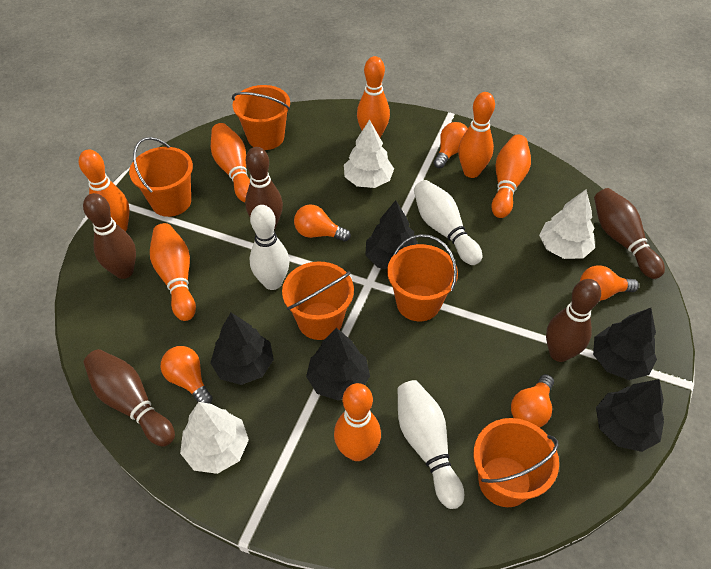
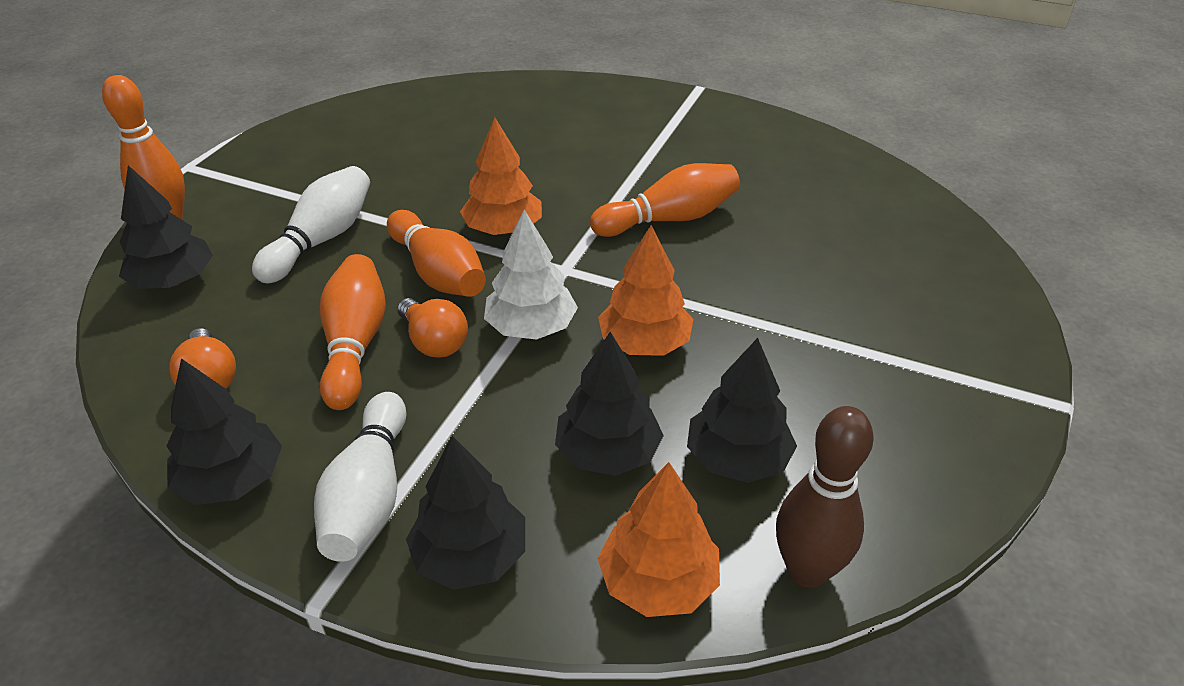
brown bowling pin: [83,193,136,279] [84,349,175,447] [245,147,283,230] [546,279,601,362] [594,188,665,279] = 5 -> [776,406,873,588] = 1
orange bowling pin: [79,150,130,232] [150,223,196,321] [211,123,250,202] [334,383,381,461] [357,56,390,138] [458,92,495,178] [491,135,531,218] = 7 -> [102,75,185,219] [320,254,386,410] [387,210,486,297] [590,163,740,237] = 4
orange bucket: [129,137,193,217] [232,85,290,150] [282,262,354,340] [387,234,458,321] [473,418,559,507] = 5 -> none = 0
orange light bulb: [161,346,213,404] [294,204,351,242] [434,122,468,168] [511,374,554,428] [580,265,639,301] = 5 -> [169,328,236,389] [397,298,468,358] = 2
orange tree: none = 0 -> [460,117,542,235] [597,462,720,617] [598,225,693,356] = 3
white bowling pin: [250,205,290,290] [397,380,464,509] [414,180,482,265] = 3 -> [252,166,370,284] [314,392,407,562] = 2
white tree: [180,402,249,474] [344,119,394,188] [539,189,595,259] = 3 -> [484,210,578,340] = 1

